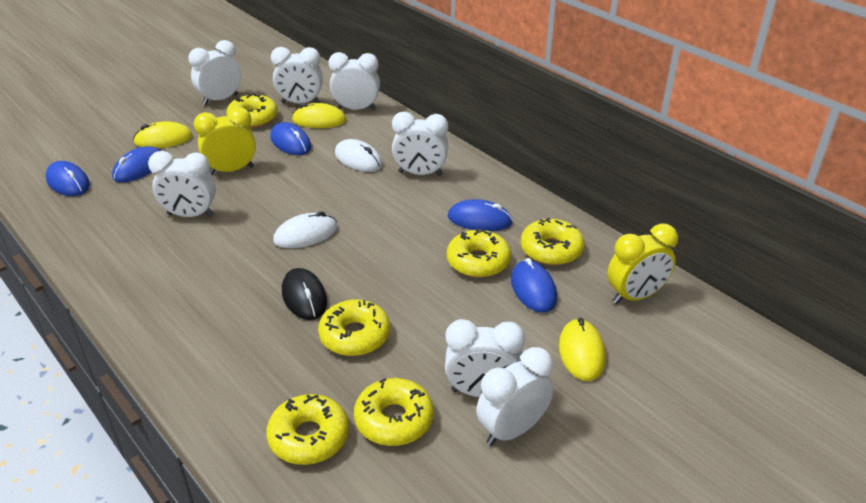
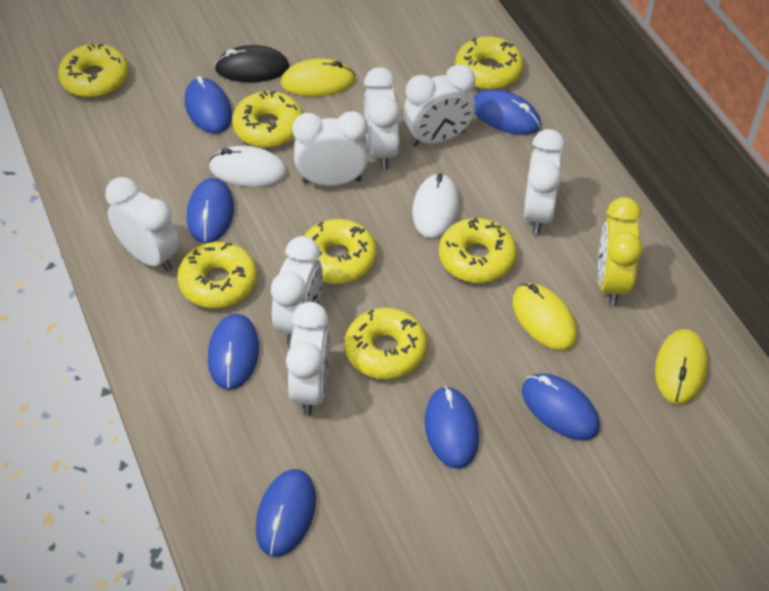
blue mouse: [46,161,90,196] [112,146,161,183] [270,122,311,155] [448,199,513,231] [511,258,557,313] = 5 -> [185,76,232,134] [187,178,234,243] [208,314,259,390] [256,469,316,557] [425,386,479,469] [474,89,541,135] [522,373,600,440] = 7
yellow clock: [194,107,256,175] [607,224,678,304] = 2 -> [598,197,643,306] = 1
yellow donut: [226,93,278,128] [266,394,349,465] [318,299,390,356] [354,378,434,446] [447,229,511,278] [521,218,585,265] = 6 -> [58,43,129,98] [177,242,257,308] [232,91,303,148] [304,219,377,284] [345,308,427,379] [439,217,517,283] [455,36,524,90] = 7

